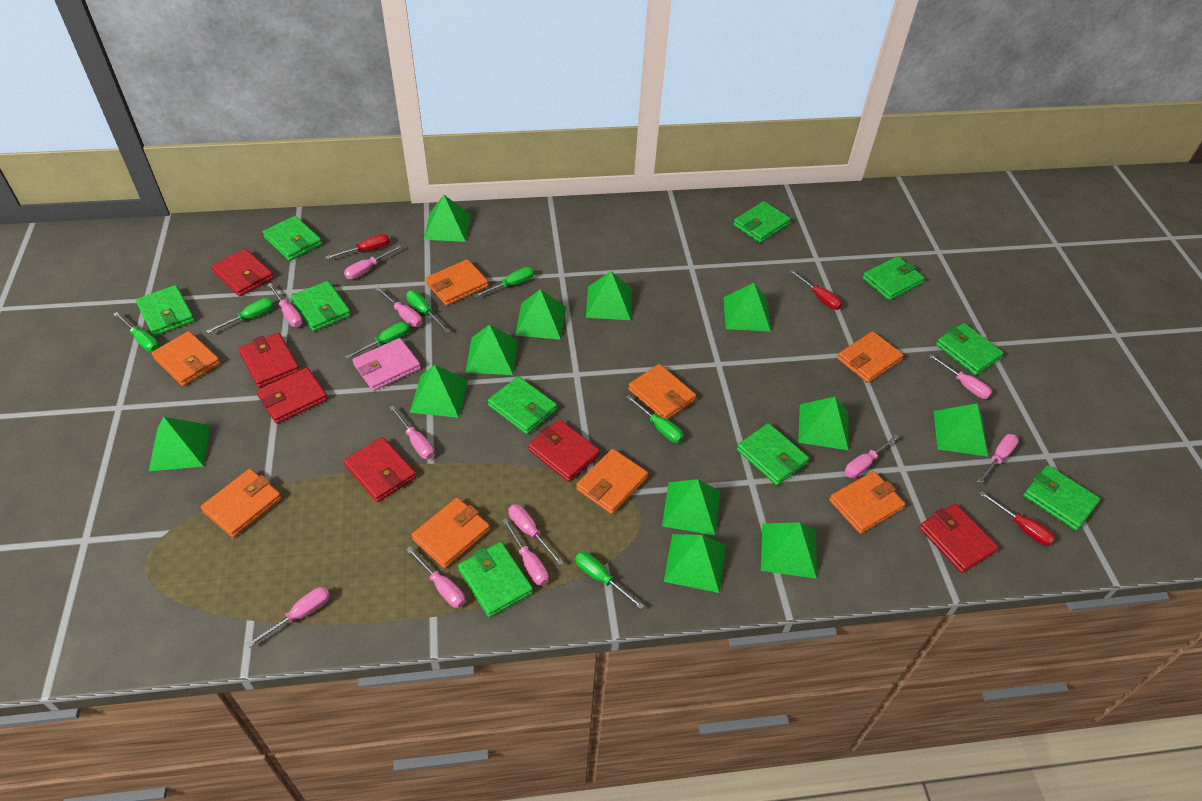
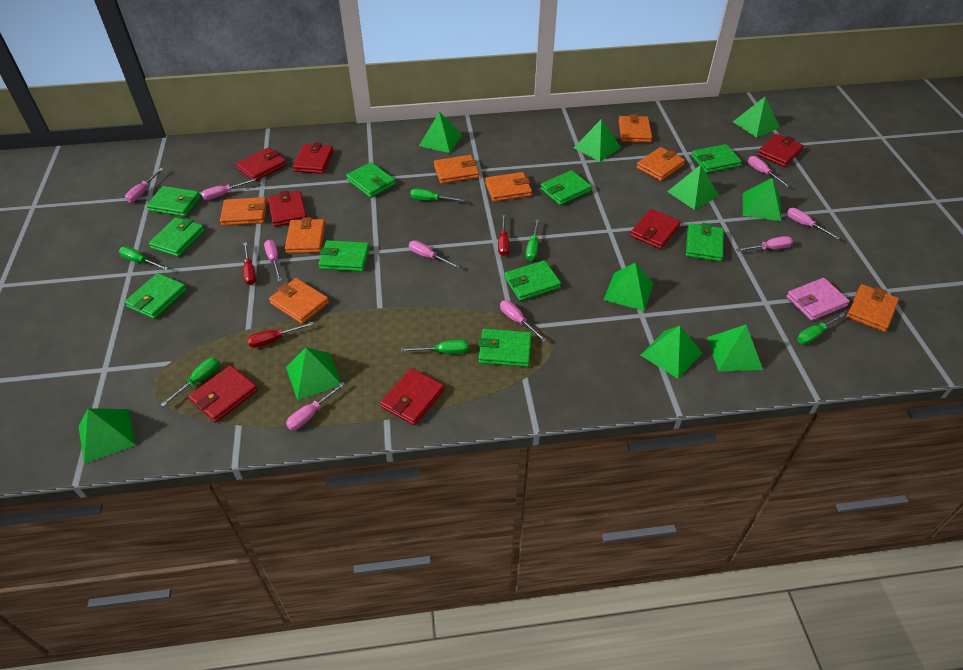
green pyramid: [149,417,210,471] [410,365,468,418] [424,195,471,242] [465,324,518,375] [515,289,566,340] [586,271,632,320] [662,479,720,536] [664,534,726,593] [724,283,771,332] [761,522,817,579] [798,397,849,450] [934,403,988,457] = 12 -> [78,408,136,464] [286,348,341,400] [419,112,462,153] [574,119,621,162] [604,263,654,311] [641,326,702,379] [667,165,719,210] [707,325,763,372] [733,97,780,138] [743,178,781,221] = 10
green screwdriver: [113,312,159,352] [206,298,274,333] [345,322,410,359] [406,290,450,333] [475,267,534,297] [575,552,644,609] [626,395,684,443] = 7 -> [119,246,168,270] [160,357,220,407] [401,340,468,354] [410,189,465,202] [526,219,539,261] [797,312,846,344] = 6
pink screwdriver: [247,587,330,648] [267,283,303,327] [344,245,401,279] [376,287,422,327] [389,406,434,459] [406,547,466,608] [502,518,549,586] [508,504,564,565] [845,435,899,478] [929,354,992,399] [977,434,1019,484] = 11 -> [125,168,163,203] [201,179,256,200] [264,240,282,282] [286,382,345,430] [409,240,460,268] [500,300,547,342] [736,236,793,251] [748,156,790,187] [787,208,840,240] = 9
red wallet: [211,249,274,296] [238,333,300,388] [256,367,328,424] [344,437,416,502] [528,419,600,482] [919,504,999,573] = 6 -> [188,365,258,422] [236,148,287,182] [268,191,307,227] [292,143,333,174] [380,368,444,425] [630,209,681,249] [757,134,804,167] = 7

